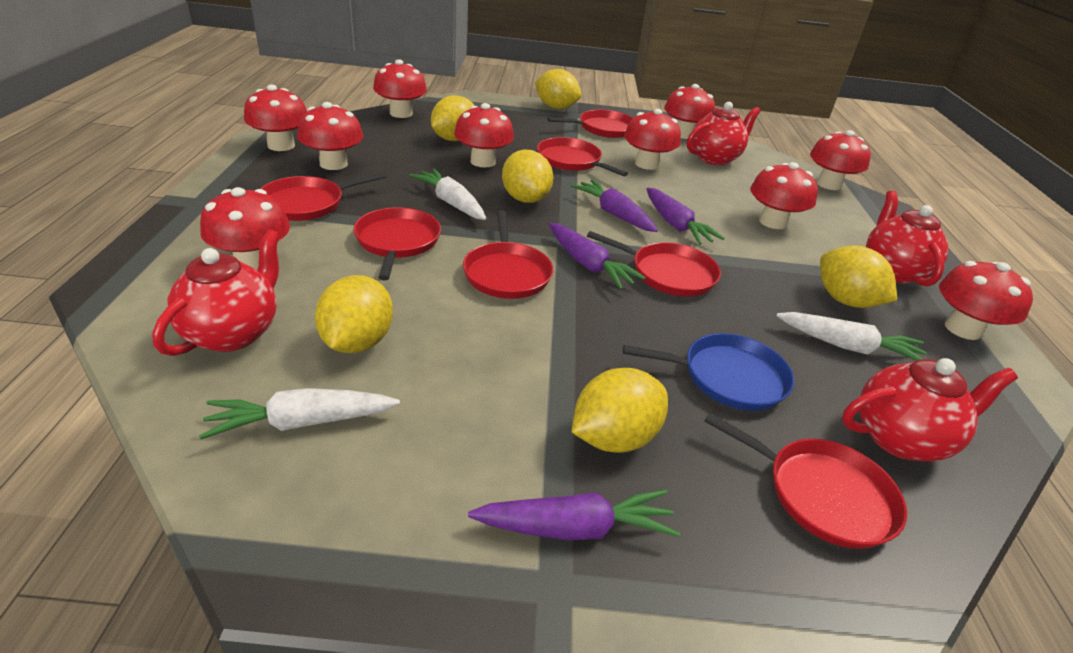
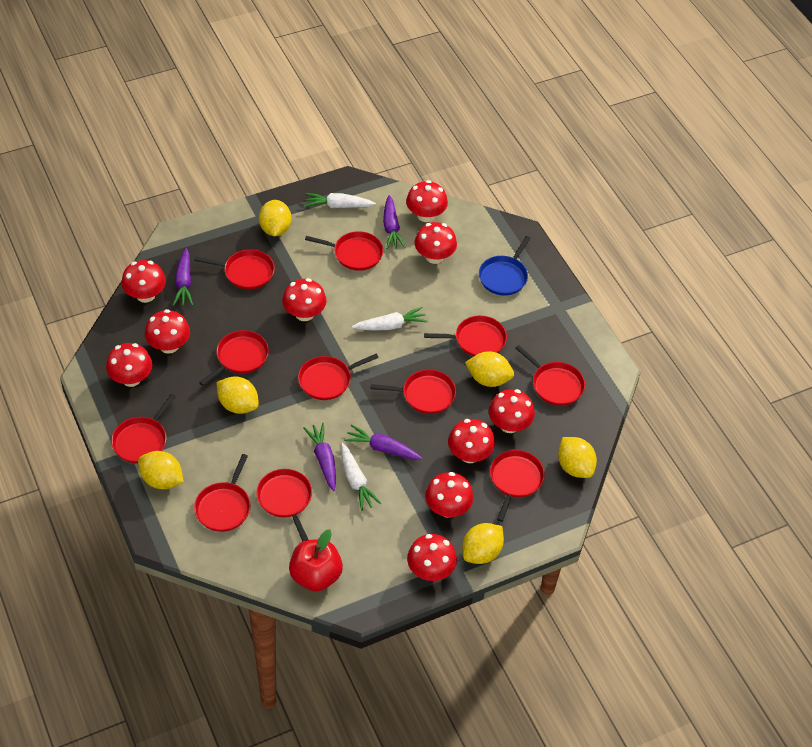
red apple: none = 0 -> [289,529,343,591] = 1
red pan: [260,172,386,221] [353,207,441,281] [463,210,553,299] [537,137,628,177] [547,110,633,138] [587,231,721,296] [704,412,907,549] = 7 -> [111,394,176,464] [194,249,275,290] [194,454,251,532] [199,330,269,386] [256,469,312,542] [298,354,379,400] [305,231,384,271] [371,370,456,414] [424,316,507,356] [490,450,545,522] [515,345,585,406] = 11
red teapot: [152,229,280,356] [687,102,761,165] [842,358,1018,461] [866,191,948,286] = 4 -> none = 0

